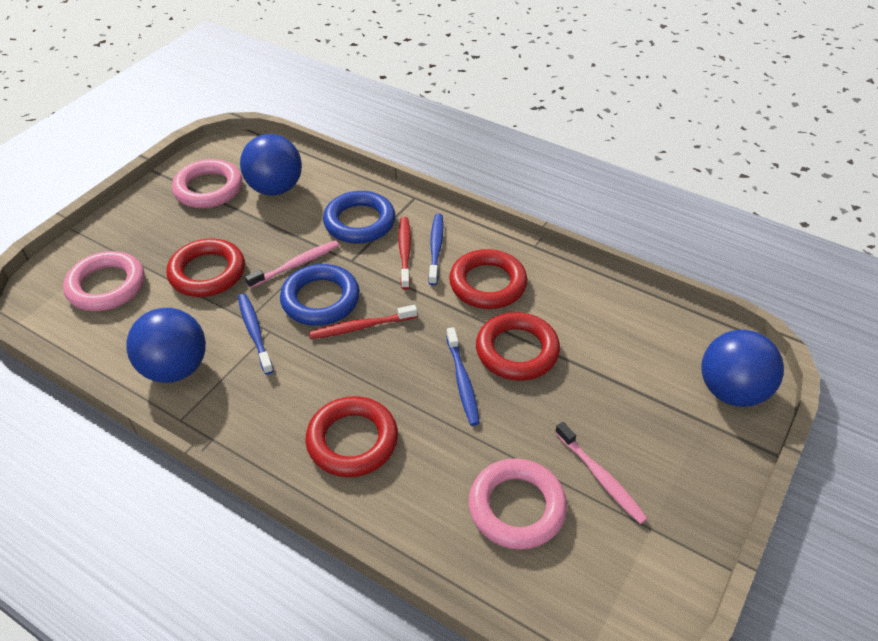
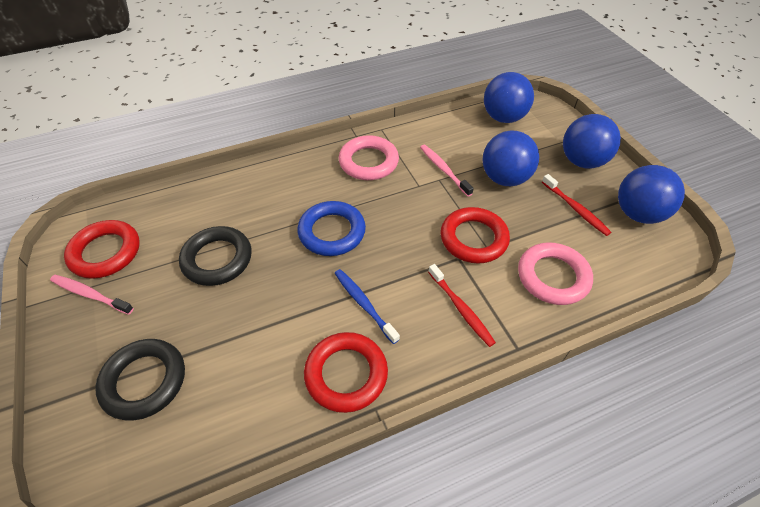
black ring: none = 0 -> [95,339,185,420] [179,226,252,286] = 2
blue ball: [126,308,206,383] [240,134,302,196] [701,330,784,407] = 3 -> [482,131,539,186] [484,72,534,123] [563,114,621,168] [618,165,685,224] = 4
blue ring: [280,264,360,326] [323,191,396,243] = 2 -> [297,201,366,256] = 1
blue toothbrush: [238,294,274,375] [428,214,443,285] [446,327,480,426] = 3 -> [335,269,400,344] = 1
pink ring: [63,251,145,311] [172,159,242,208] [468,458,567,550] = 3 -> [339,135,399,180] [518,242,593,305] = 2
red ring: [166,238,245,297] [305,396,398,477] [449,249,527,309] [476,312,560,381] = 4 -> [64,220,140,279] [304,332,388,413] [441,207,510,264] = 3

